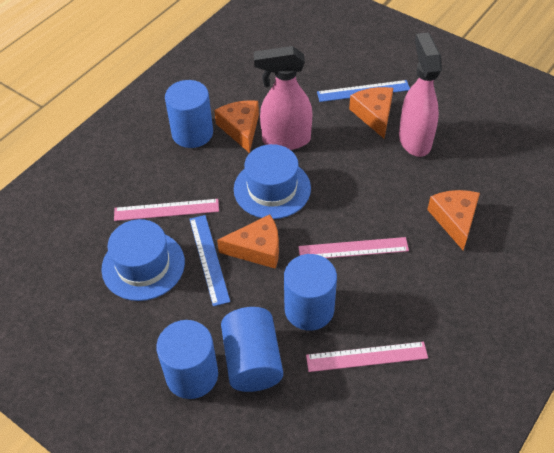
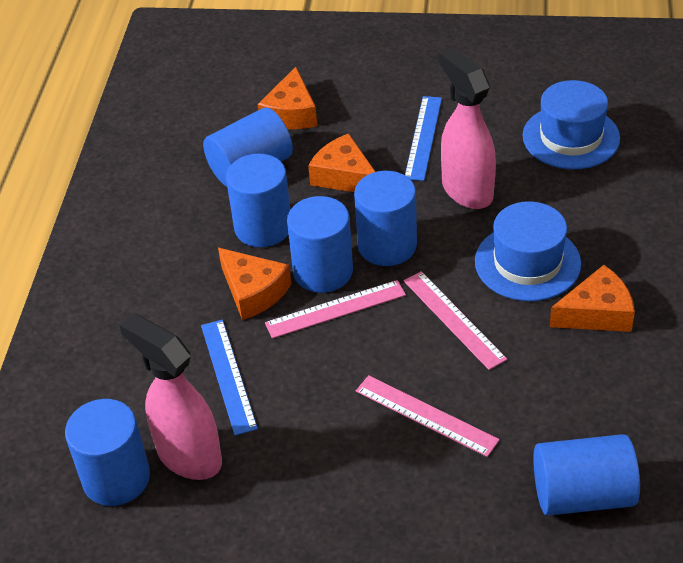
blue cylinder: [156,320,218,399] [165,80,213,148] [221,307,283,392] [284,254,337,331] = 4 -> [65,399,150,506] [203,108,293,187] [226,154,290,247] [287,196,353,293] [354,171,417,266] [533,434,640,516] = 6

